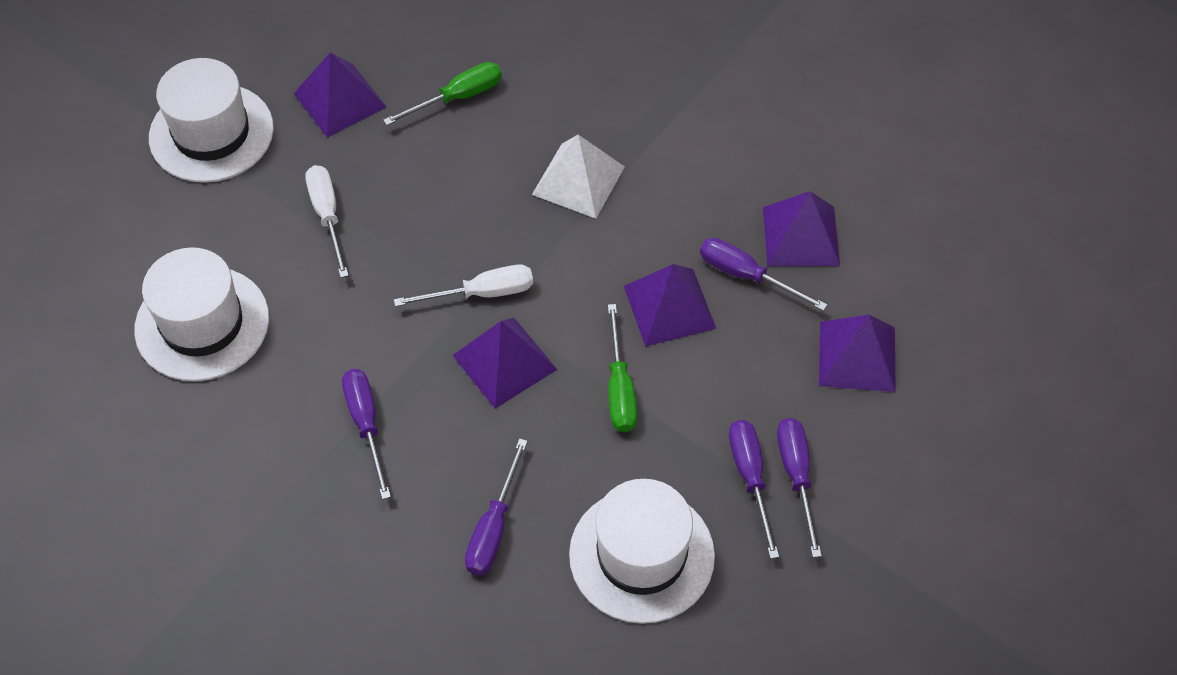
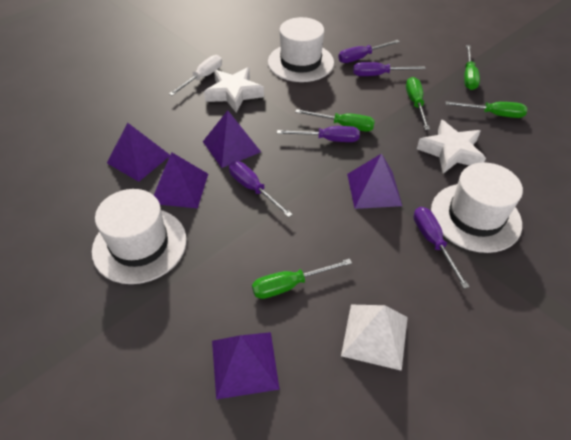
green screwdriver: [383,62,502,125] [608,304,637,432] = 2 -> [252,259,352,299] [295,109,375,132] [406,77,430,130] [445,101,527,118] [464,45,480,90] = 5
white screwdriver: [305,165,349,278] [394,265,533,307] = 2 -> [169,55,222,96] = 1
white star: none = 0 -> [204,67,264,113] [417,120,486,174] = 2

